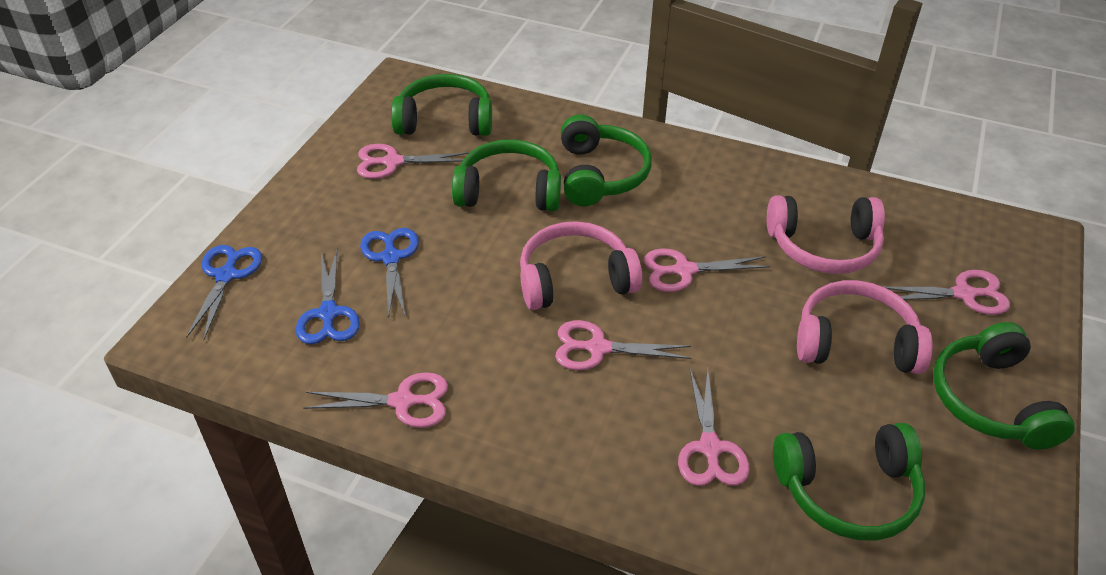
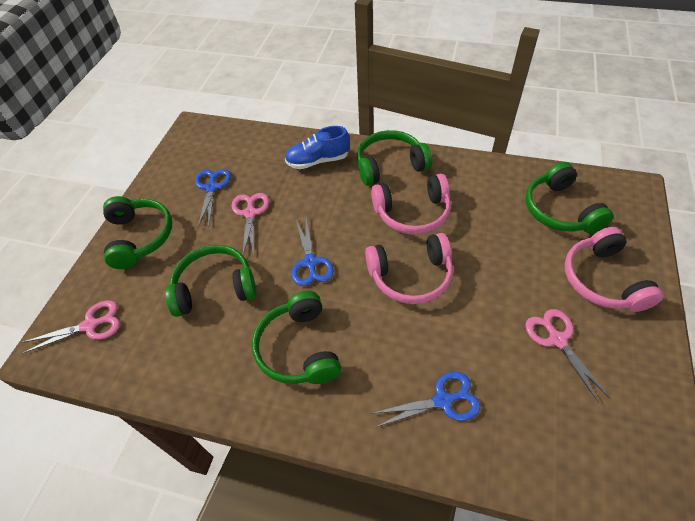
blue shoe: none = 0 -> [285,126,350,169] = 1
pink scissors: [303,372,448,428] [357,144,469,179] [555,320,692,370] [644,249,770,292] [678,368,750,486] [885,270,1010,315] = 6 -> [22,301,120,353] [232,193,269,255] [525,309,610,403] = 3

